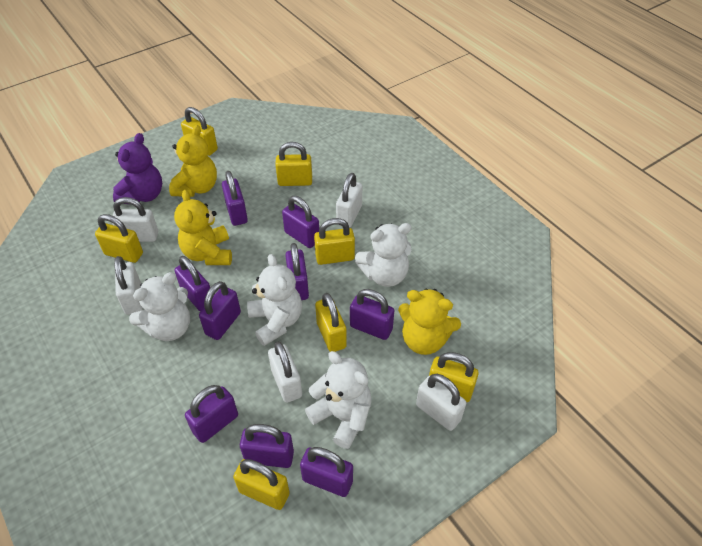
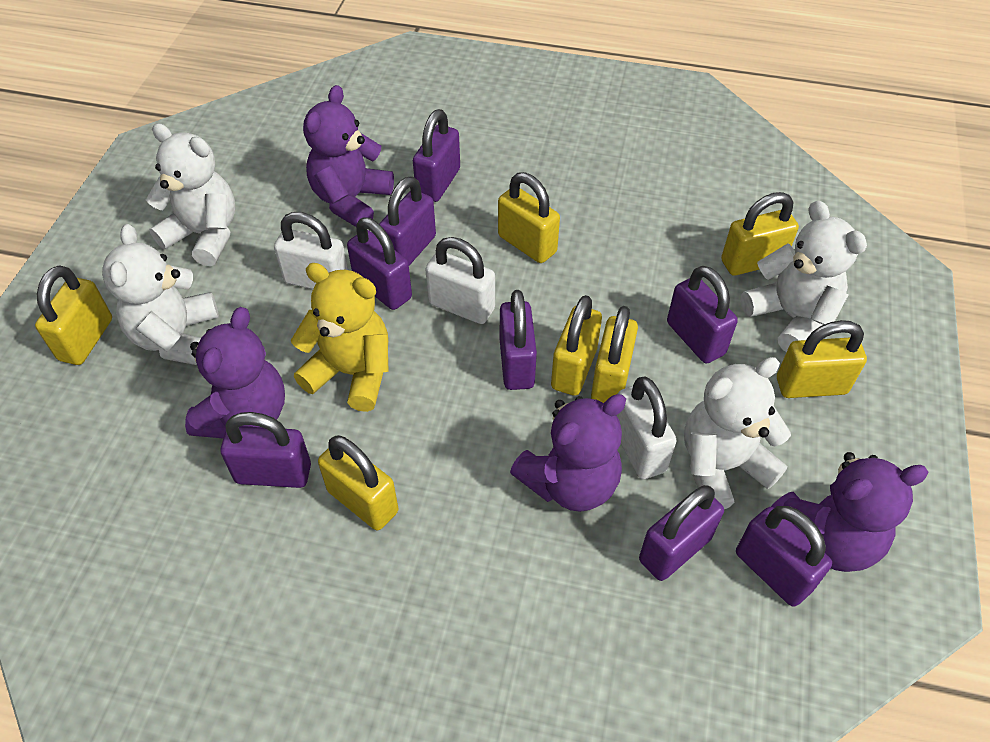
purple padlock: [174,256,210,311] [185,385,238,443] [199,281,241,340] [222,171,248,226] [240,424,294,468] [282,196,319,248] [285,243,309,300] [300,447,353,497] [350,289,395,340] = 9 -> [220,412,311,488] [347,217,412,310] [379,176,436,266] [413,109,460,202] [500,290,537,390] [639,485,724,581] [667,266,738,363] [736,506,832,607] = 8
purple teddy bear: [113,133,162,204] = 1 -> [185,307,285,438] [303,85,394,227] [510,394,626,512] [771,452,929,572] = 4
white padlock: [112,197,158,242] [114,256,143,315] [268,341,302,403] [336,173,362,228] [416,374,466,431] = 5 -> [274,212,348,289] [425,237,495,324] [616,377,676,479] = 3
yellow teddy bear: [169,125,217,197] [174,190,232,265] [398,289,461,355] = 3 -> [291,263,389,412] = 1

